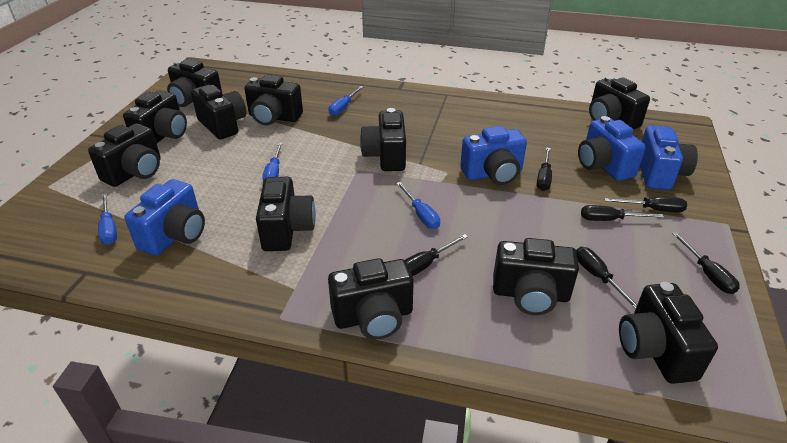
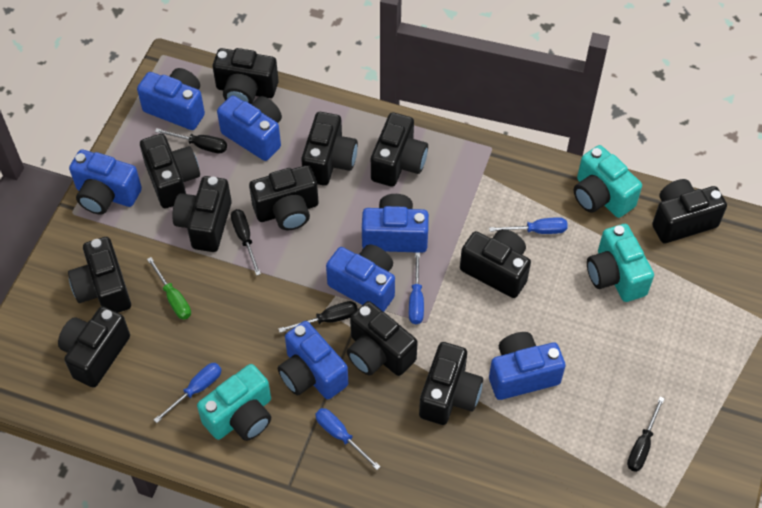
black camera: [88,123,161,187] [123,91,187,143] [167,59,223,107] [191,85,247,139] [245,75,303,125] [256,177,316,251] [328,258,414,340] [360,108,406,171] [493,238,579,315] [589,76,650,130] [619,282,718,384] = 11 -> [58,306,130,388] [68,237,131,313] [140,134,200,209] [172,176,232,252] [213,48,279,104] [249,165,319,230] [301,112,358,186] [347,301,418,376] [371,112,428,187] [419,342,483,425] [460,229,531,298] [652,179,727,243] = 12
black screwdriver: [405,234,468,276] [537,148,552,191] [576,247,637,309] [581,205,664,221] [605,197,687,212] [672,232,740,294] = 6 -> [155,128,227,153] [231,209,261,276] [278,301,358,333] [627,397,665,472] = 4
blue camera: [124,179,205,256] [460,126,527,185] [578,116,646,181] [640,125,698,190] = 4 -> [69,149,142,215] [137,68,205,130] [217,96,282,161] [278,321,348,399] [326,244,395,312] [362,194,429,253] [489,332,566,400] = 7
green screwdriver: none = 0 -> [147,257,191,320] = 1
turquoise camera: none = 0 -> [197,364,271,441] [574,145,642,218] [587,224,654,302] = 3

